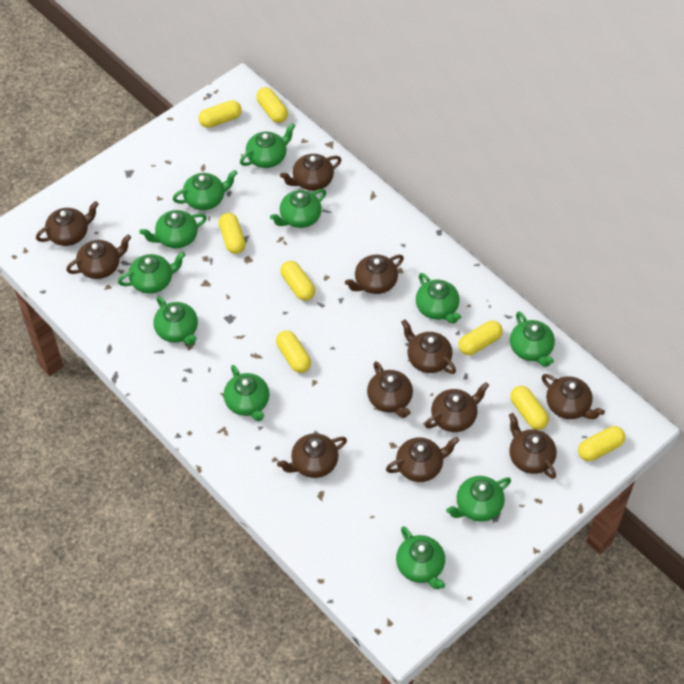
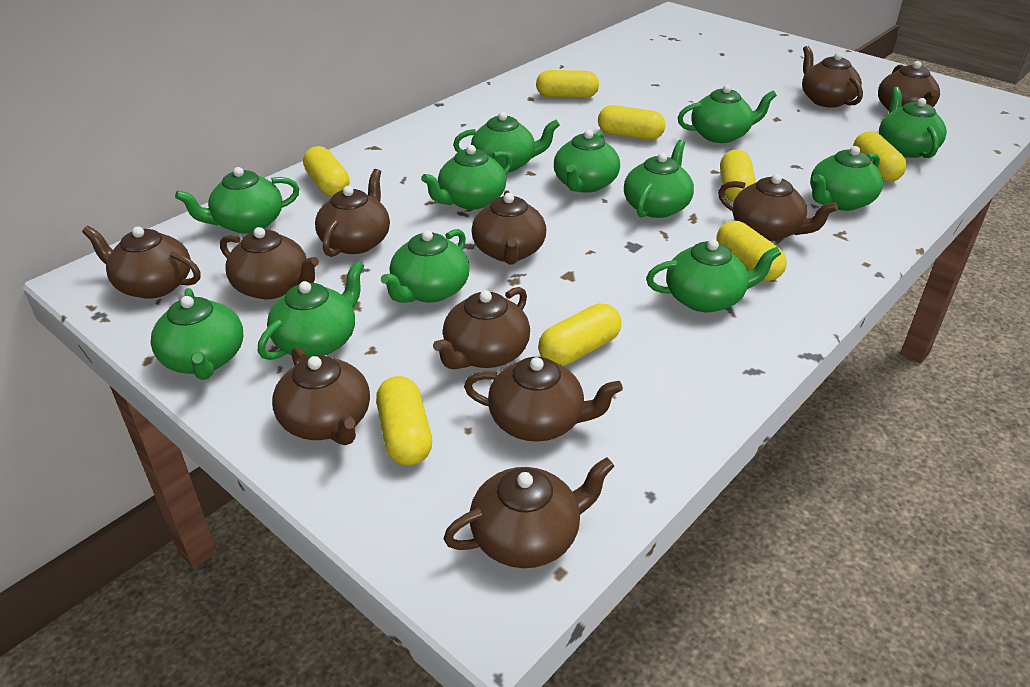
green teapot: [118,252,186,294] [139,210,207,248] [153,296,198,345] [173,170,237,210] [224,365,269,421] [240,123,295,168] [270,189,326,228] [396,526,445,589] [416,273,461,324] [446,476,511,522] [510,311,555,367] = 11 -> [151,288,243,380] [175,167,300,234] [258,261,364,360] [381,229,470,303] [421,145,512,210] [453,112,560,173] [554,130,620,193] [624,140,694,218] [646,239,781,312] [678,85,777,143] [810,146,883,211] [879,87,947,158] = 12

